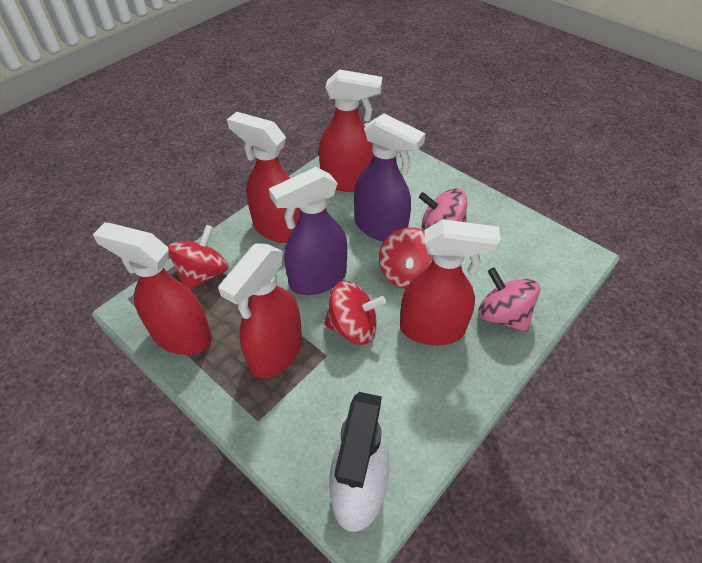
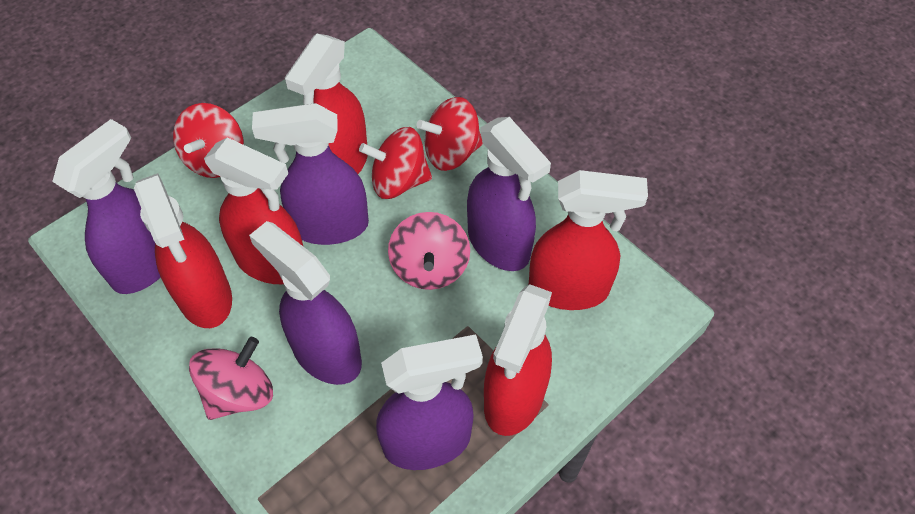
purple spray bottle: [269,167,347,295] [354,113,425,241] = 2 -> [52,119,161,294] [249,221,362,385] [252,103,369,245] [376,335,483,470] [467,117,551,271] = 5
white spray bottle: [329,392,390,532] = 1 -> none = 0

